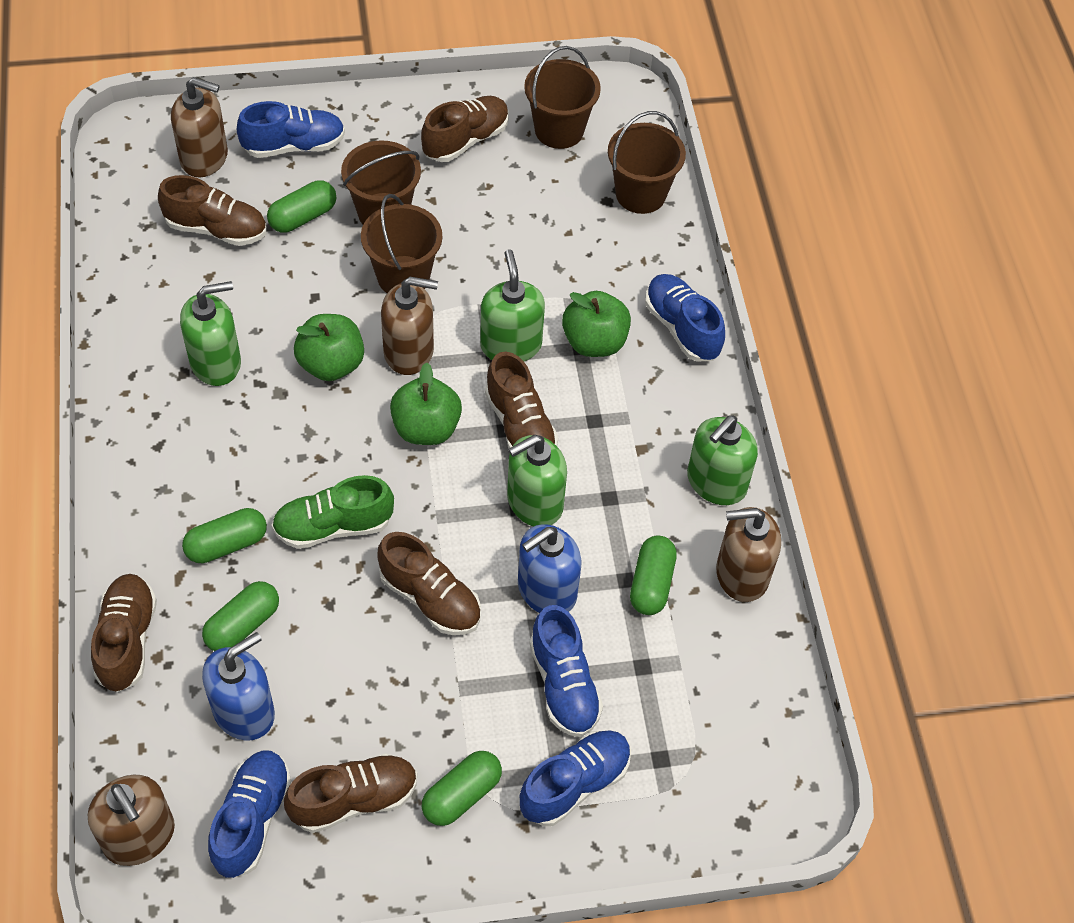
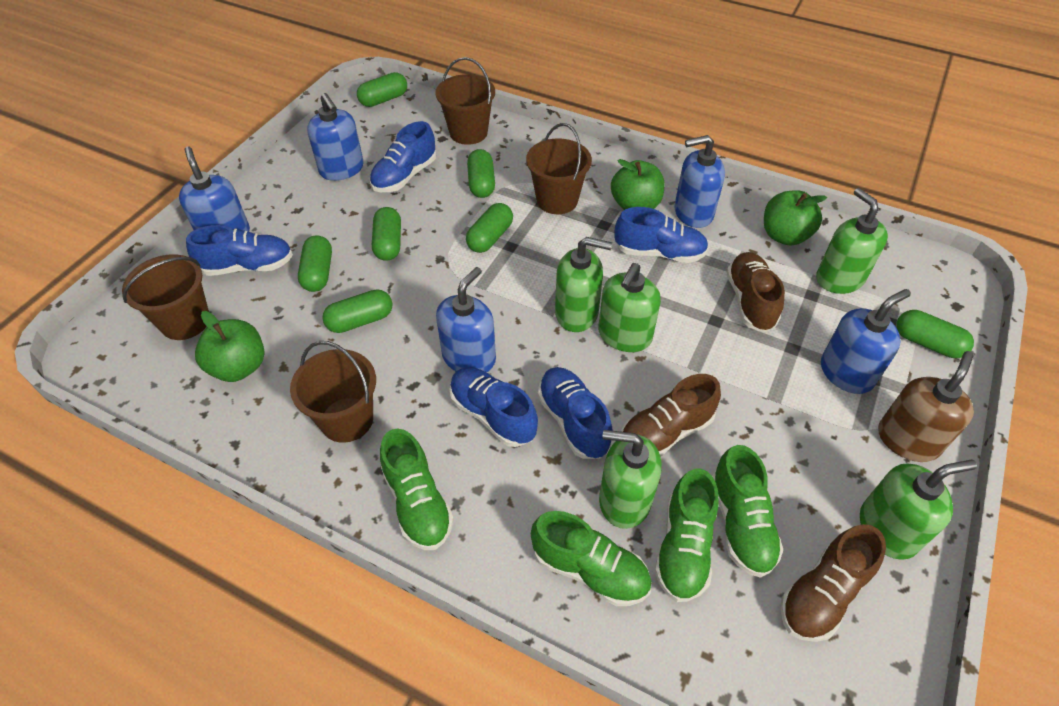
blue soap dispenser: [202,632,275,741] [518,524,581,613] = 2 -> [179,147,250,232] [307,93,364,181] [436,267,496,372] [674,135,725,228] [821,289,911,394] = 5
brown shoe: [91,574,157,692] [158,175,267,246] [284,753,417,833] [377,532,481,635] [421,96,509,162] [485,352,559,448] = 6 -> [621,374,721,457] [726,252,785,332] [780,524,886,642] = 3
brown soap dispenser: [88,775,175,866] [171,77,228,177] [381,277,438,375] [716,507,781,602] = 4 -> [878,351,974,462] = 1
green capsule: [182,508,267,563] [202,581,279,651] [267,180,336,232] [422,751,502,826] [630,535,677,615] = 5 -> [298,235,332,292] [322,289,393,333] [357,72,407,107] [372,207,401,261] [466,203,513,253] [467,149,495,198] [896,310,974,358] = 7
green shoe: [272,475,394,549] = 1 -> [380,428,454,550] [531,511,651,606] [655,469,719,602] [712,445,783,578] = 4
green soap dispenser: [180,281,241,386] [480,249,545,361] [507,435,567,527] [687,416,758,505] = 4 -> [555,237,612,332] [598,263,661,352] [599,430,661,529] [816,188,888,294] [860,460,977,560] = 5

